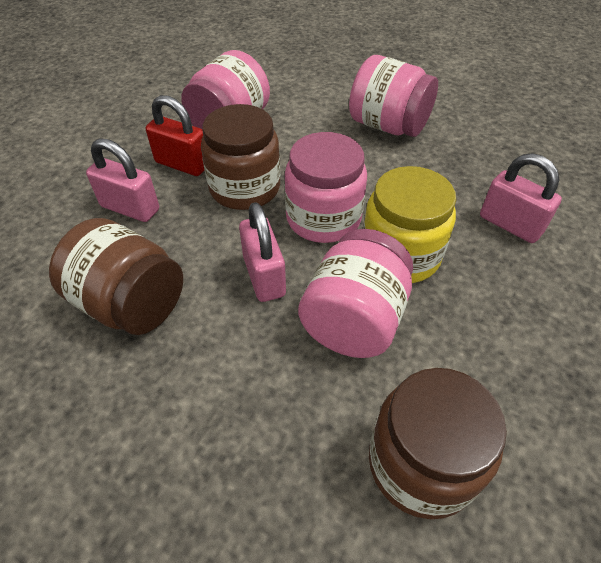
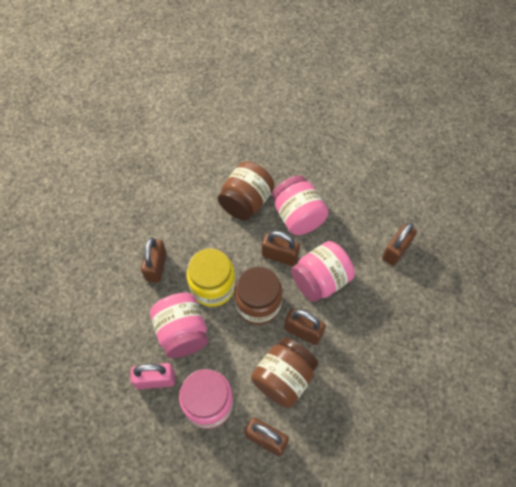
brown padlock: none = 0 -> [141,237,167,283] [245,417,289,456] [262,231,300,266] [284,308,326,345] [382,223,417,266] = 5
pink padlock: [86,138,159,222] [239,202,286,302] [480,153,562,243] = 3 -> [130,363,175,389] = 1
red padlock: [146,95,204,176] = 1 -> none = 0

